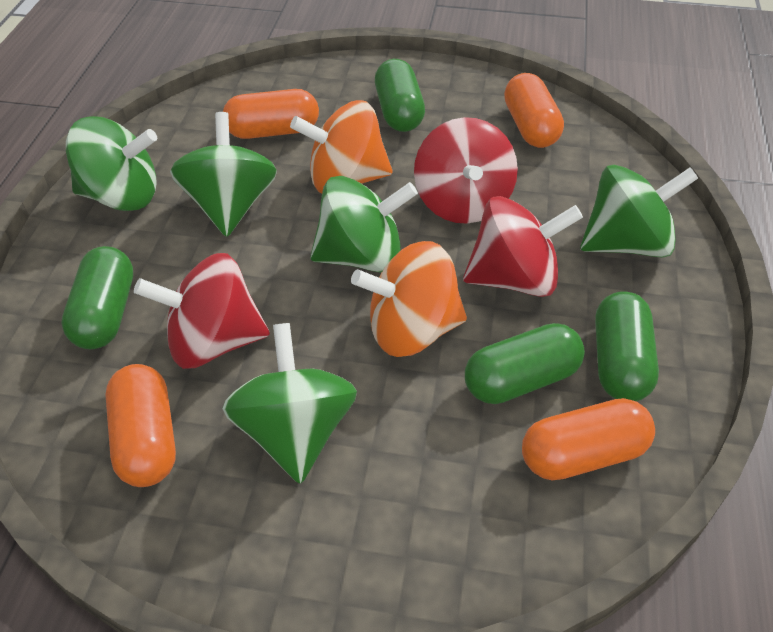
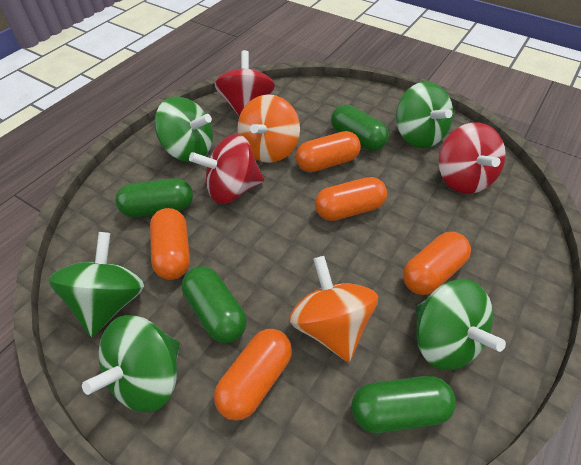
orange capsule: [106,364,176,487] [223,89,319,139] [504,73,564,148] [522,398,655,480] = 4 -> [150,208,190,280] [214,329,292,421] [296,131,361,172] [315,177,387,221] [403,232,471,295] = 5

